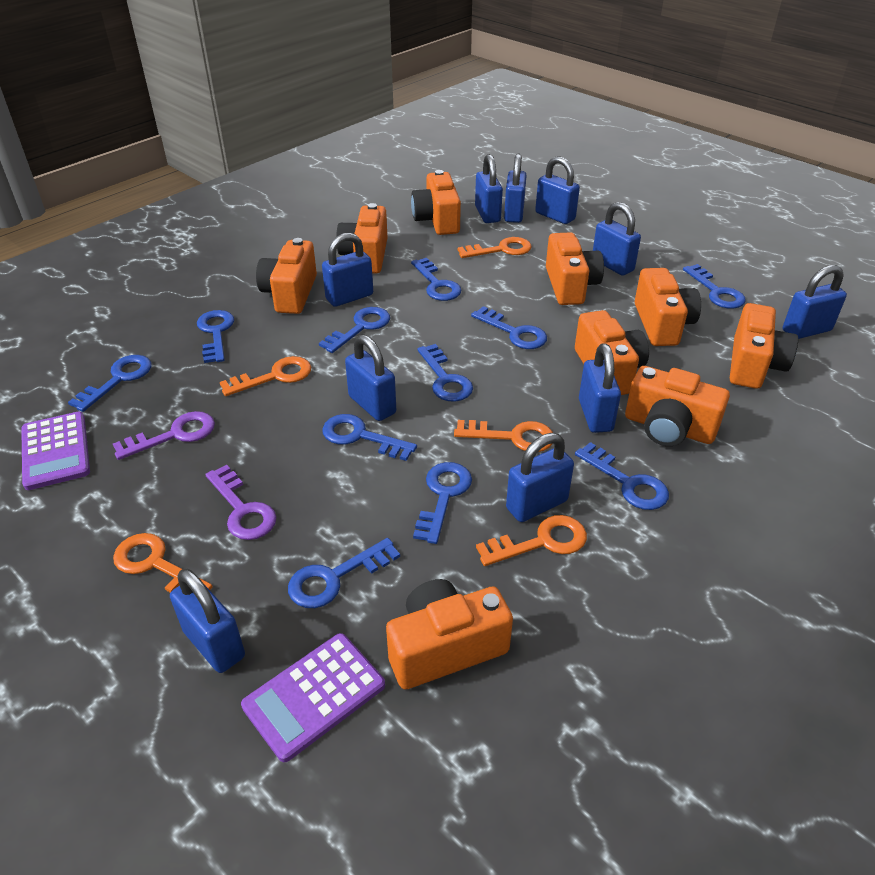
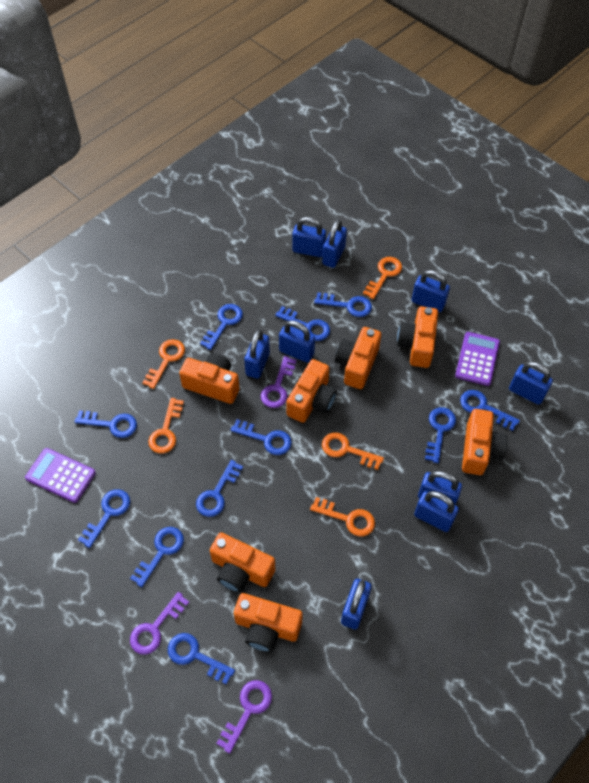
blue padlock: [170,569,245,673] [322,233,373,307] [345,335,396,421] [475,154,503,223] [504,153,527,223] [506,433,574,522] [535,156,580,224] [579,343,621,433] [593,202,641,276] [783,265,847,339] = 10 -> [244,330,270,379] [279,321,315,363] [292,217,326,257] [322,219,347,268] [341,579,372,630] [412,270,450,312] [414,491,459,532] [418,471,462,505] [509,362,553,405] = 9
orange camera: [256,238,317,314] [336,203,388,273] [386,579,513,690] [411,170,461,235] [546,232,604,305] [575,310,649,395] [625,366,730,446] [635,268,701,346] [730,303,798,389] = 9 -> [179,353,240,404] [210,532,275,593] [234,593,303,652] [287,359,337,423] [335,327,381,389] [397,306,438,368] [462,409,508,475] = 7
purple key: [113,411,215,460] [205,465,276,540] = 2 -> [130,592,189,655] [216,680,272,754] [261,356,297,408] = 3

